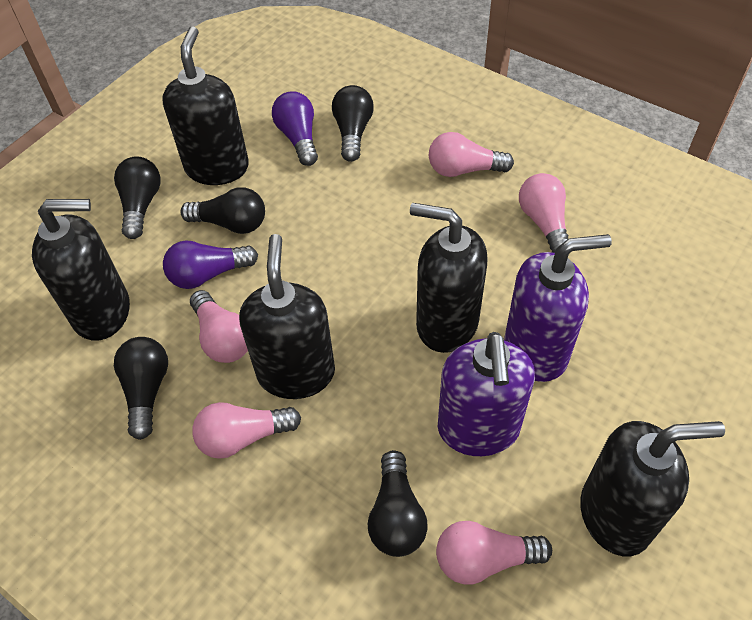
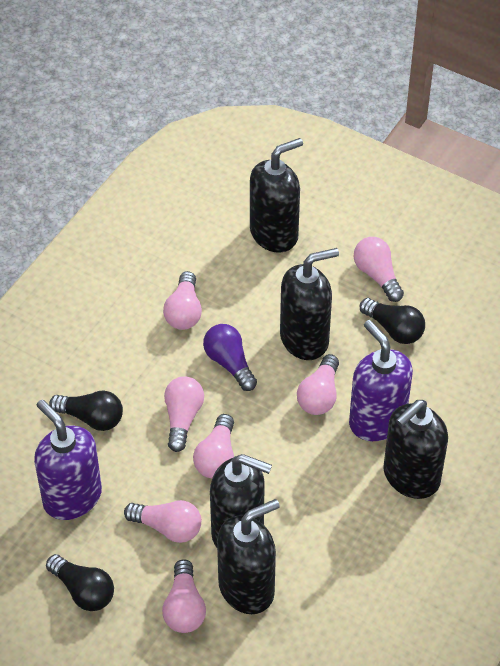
black light bulb: [114,156,161,239] [114,337,168,440] [180,187,265,234] [332,85,374,162] [368,450,428,557] = 5 -> [46,554,114,611] [49,390,123,431] [360,298,425,344] = 3
pink light bulb: [190,290,248,363] [192,402,301,459] [429,132,514,177] [436,521,552,585] [519,173,570,254] = 5 -> [124,500,201,543] [162,559,206,633] [163,271,202,330] [164,377,204,452] [193,414,234,478] [297,354,339,415] [353,237,404,302] = 7
purple light bulb: [163,240,258,289] [272,92,318,166] = 2 -> [203,324,257,391] = 1

